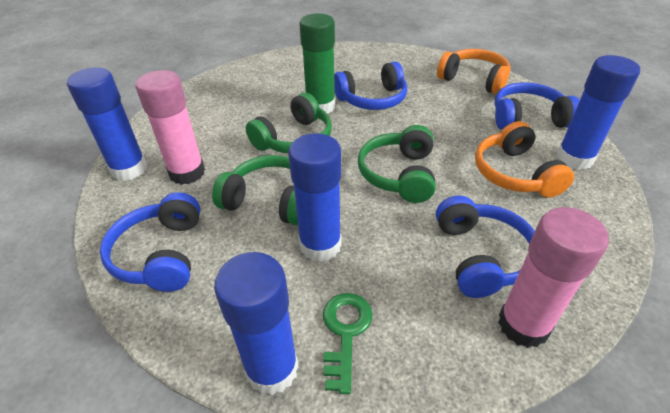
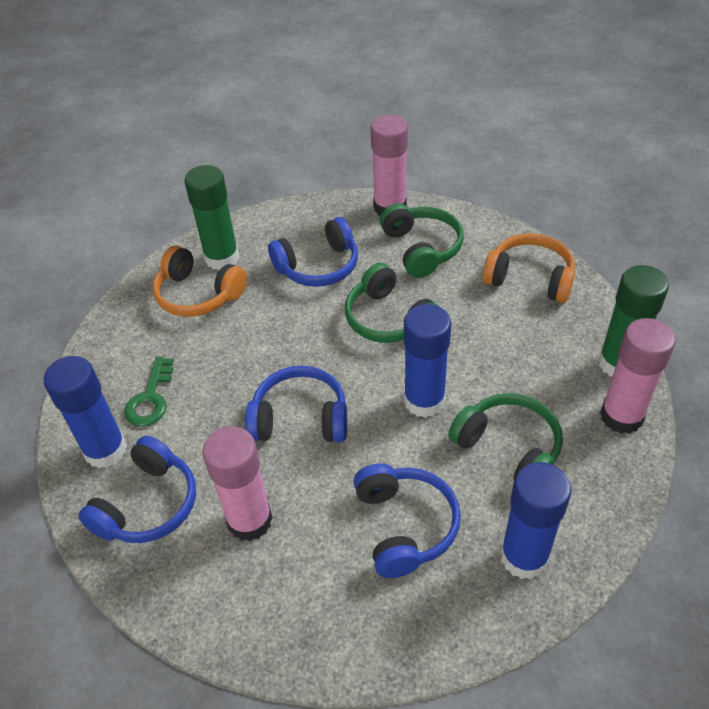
blue glue stick: [67,67,147,181] [214,252,299,395] [288,133,341,262] [556,55,640,170] = 4 -> [44,356,127,469] [404,304,451,418] [500,462,571,579] = 3
green glue stick: [299,13,335,114] = 1 -> [184,165,239,270] [598,265,669,376] = 2
pink glue stick: [136,70,205,185] [498,207,609,348] = 2 -> [202,426,273,541] [371,115,408,216] [600,318,676,434] = 3

